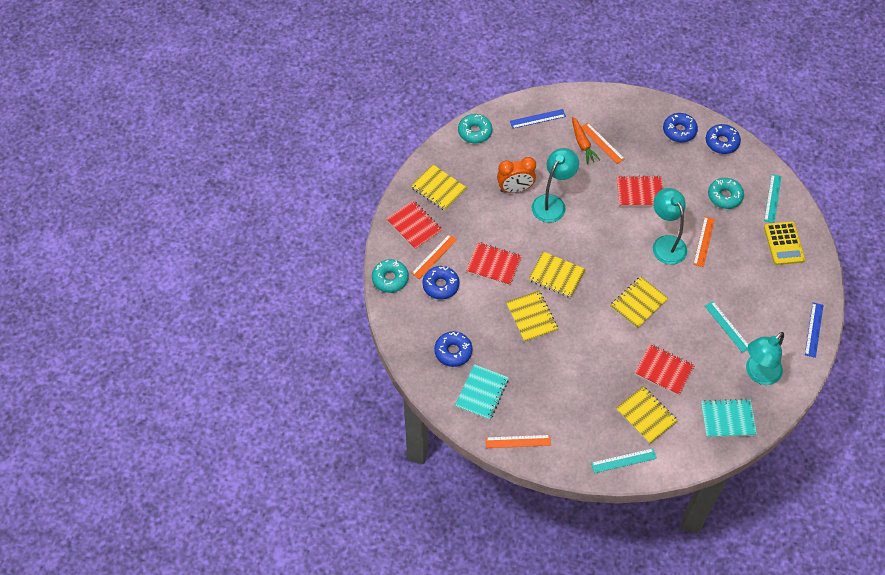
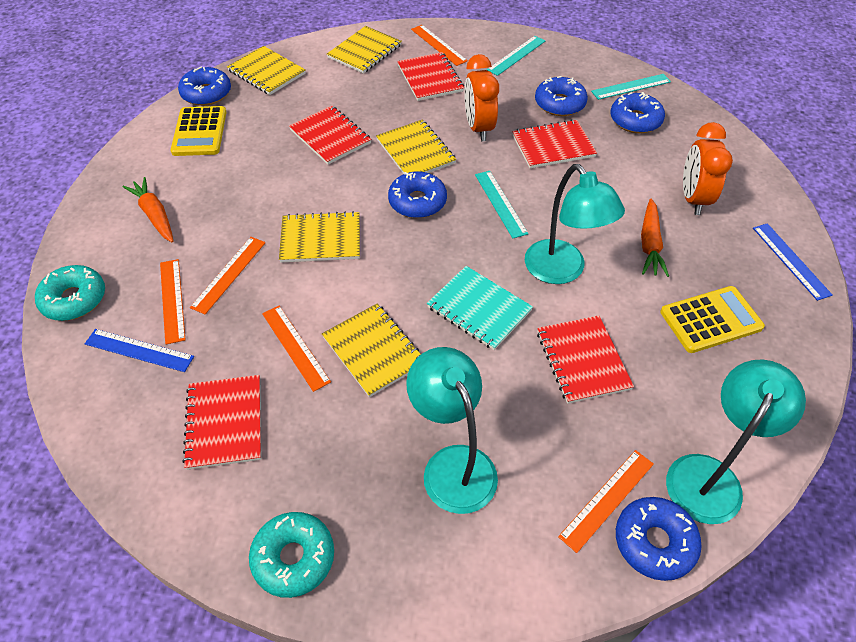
blue donut: [422,266,460,300] [434,331,473,367] [663,113,698,142] [706,124,741,154] = 4 -> [178,67,231,106] [388,171,447,218] [535,76,588,116] [611,92,665,133] [616,497,702,581] = 5
orange carrot: [572,116,600,164] = 1 -> [123,177,174,243] [641,198,669,277] = 2
orange clock: [497,157,536,193] = 1 -> [464,54,499,141] [683,122,733,215] = 2
orange ruler: [411,234,457,279] [486,435,551,448] [582,123,625,164] [693,216,715,267] = 4 -> [160,259,186,344] [190,237,266,314] [262,306,331,392] [411,25,468,66] [558,450,654,553] = 5
red notebook: [387,200,442,250] [466,242,522,286] [617,175,663,207] [634,344,695,396] = 4 -> [182,375,261,470] [289,106,371,165] [397,52,464,101] [512,120,597,168] [537,315,634,404] = 5
turquoise donut: [372,259,409,293] [458,114,492,144] [708,178,744,209] = 3 -> [35,265,105,321] [249,512,334,598] = 2
turquoise notebook: [455,364,509,420] [701,399,757,437] = 2 -> [427,266,533,350] = 1
yellow calculator: [764,221,805,265] = 1 -> [171,106,227,156] [660,286,765,353] = 2

